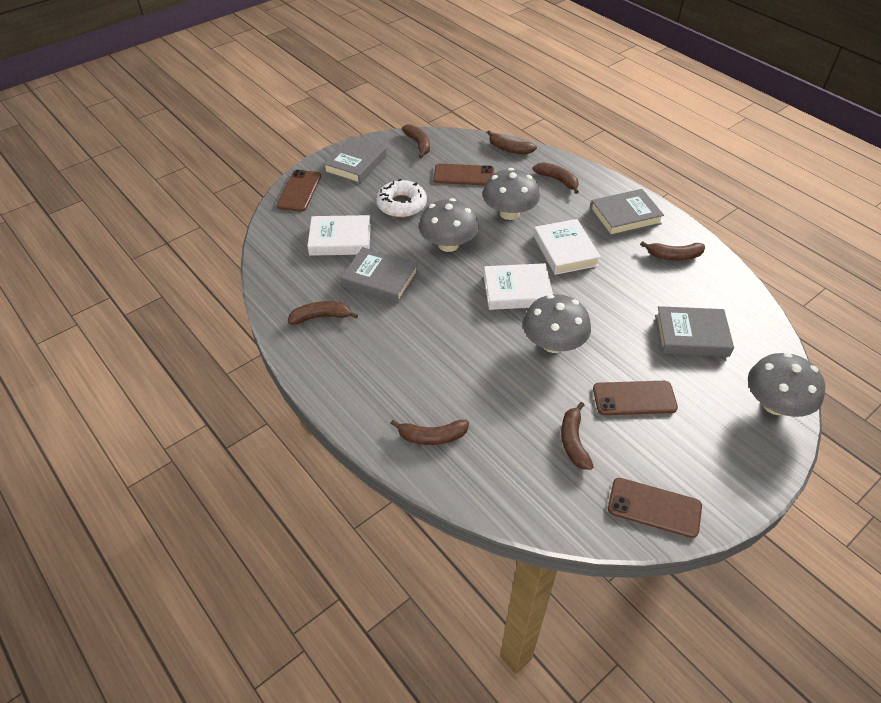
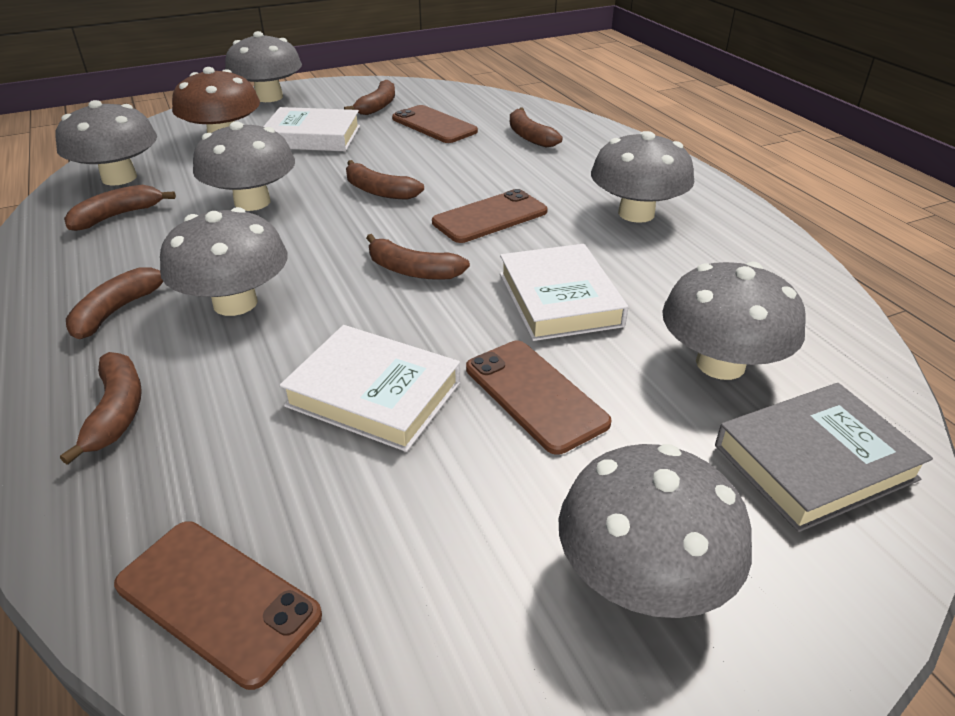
brown mushroom: none = 0 -> [172,67,260,133] = 1
grey book: [323,136,387,184] [341,247,418,304] [590,189,664,236] [655,306,734,357] = 4 -> [715,383,933,532] = 1
grey mushroom: [419,198,479,252] [483,168,540,220] [523,294,591,353] [748,353,825,417] = 4 -> [55,100,157,186] [160,207,288,316] [193,121,295,211] [225,31,302,102] [559,444,752,618] [591,131,694,223] [662,261,806,380] = 7
white donut: [376,179,427,218] = 1 -> none = 0

